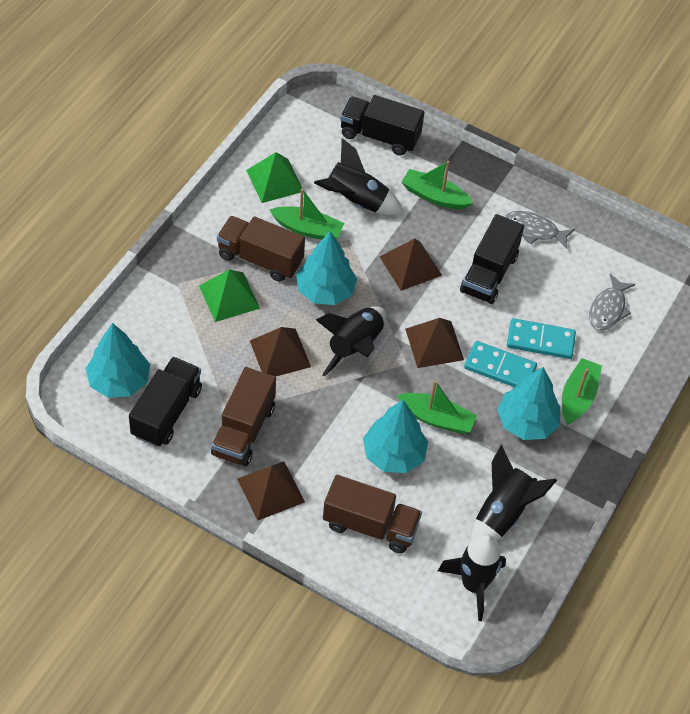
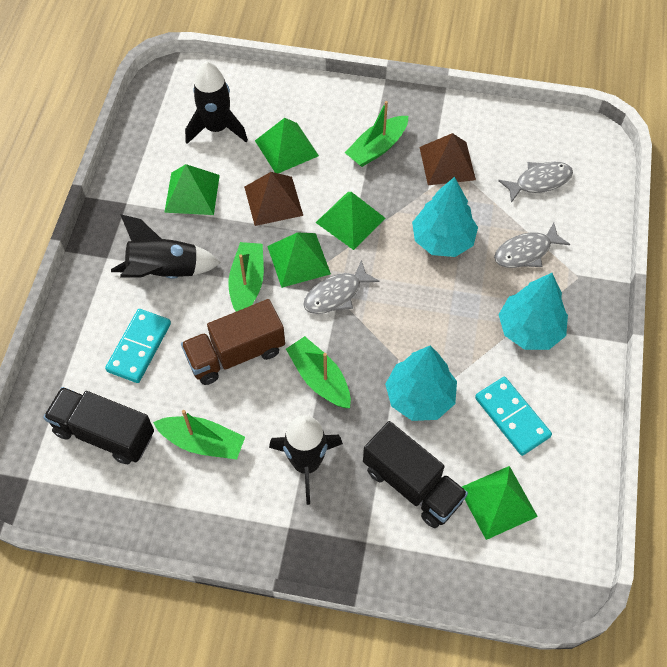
black rocket: [314,138,404,215] [316,306,386,377] [438,534,506,621] [471,445,557,540] = 4 -> [111,214,220,279] [185,61,248,144] [269,415,343,505] = 3
black truck: [129,357,202,447] [340,95,425,156] [460,214,524,304] = 3 -> [43,387,154,464] [363,421,468,528] = 2
brown pyramid: [237,461,305,521] [250,327,311,377] [380,238,442,291] [405,318,464,368] = 4 -> [244,172,303,226] [420,133,476,185] = 2
brown truck: [211,367,276,466] [217,216,305,282] [323,475,422,553] = 3 -> [181,299,285,385] = 1
green pyramid: [199,269,260,322] [246,152,302,203] = 2 -> [164,164,220,215] [255,118,319,173] [267,232,331,288] [316,192,386,250] [462,466,538,540] = 5
grey fish: [505,211,575,249] [589,274,635,331] = 2 -> [303,260,380,314] [494,223,570,268] [498,162,573,203] = 3
turquoise tree: [85,323,150,398] [296,231,357,305] [363,400,428,473] [497,367,560,440] = 4 -> [385,346,457,421] [412,177,478,257] [498,273,568,350] = 3

